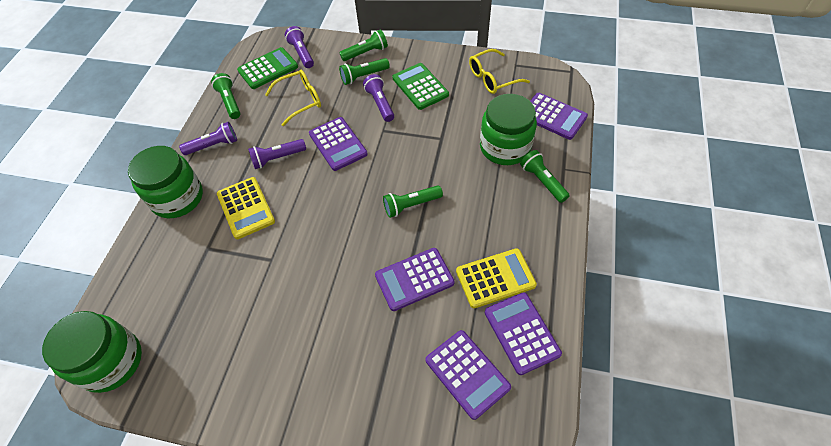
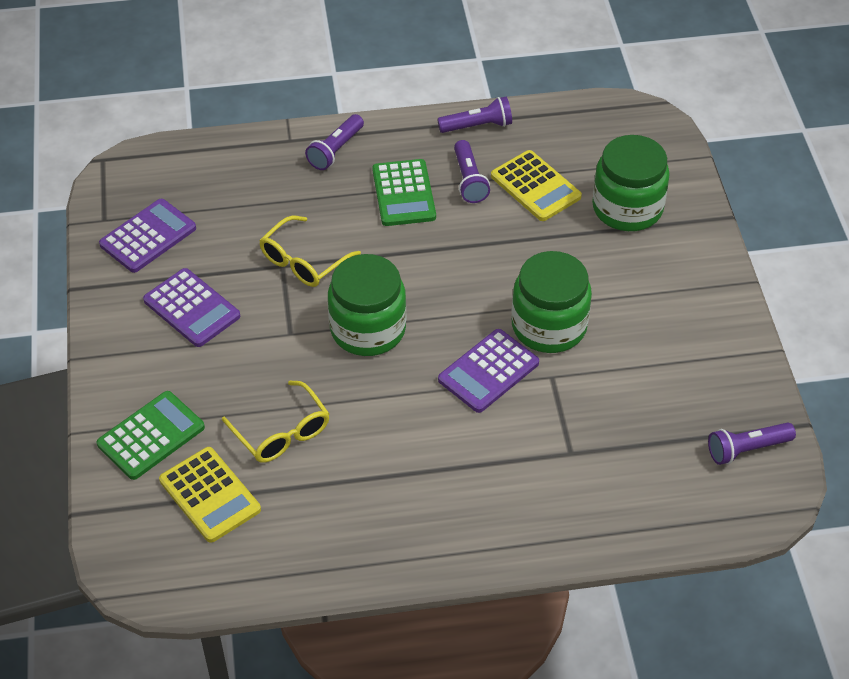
green flashlight: [211,73,241,119] [339,29,388,61] [339,58,390,85] [383,185,443,218] [520,150,570,203] = 5 -> none = 0
purple calculator: [309,117,368,171] [375,248,455,311] [425,330,511,420] [485,292,562,375] [530,93,588,140] = 5 -> [99,199,196,273] [143,268,240,347] [438,329,539,413] = 3

